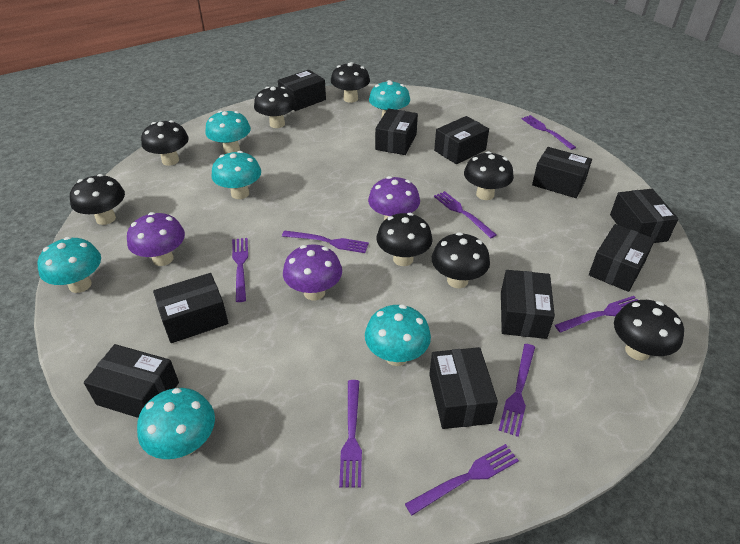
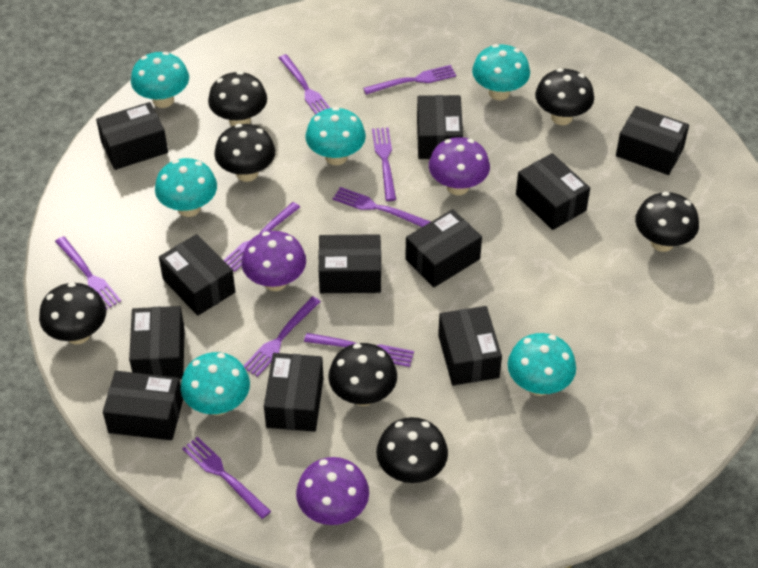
black box: [84,344,179,418] [153,273,228,343] [278,70,326,111] [375,108,418,155] [429,347,498,429] [434,116,489,164] [501,270,555,339] [532,147,592,198] [589,224,655,292] [610,189,678,243] = 10 -> [96,102,168,170] [103,371,183,440] [129,306,185,379] [159,234,235,316] [264,353,323,432] [318,234,381,293] [405,209,482,287] [417,95,463,159] [438,306,502,385] [516,153,590,230] [616,106,689,175] = 11
black mushroom: [70,174,125,225] [141,120,189,166] [254,87,296,128] [331,62,370,103] [377,213,433,266] [432,232,490,288] [464,151,514,200] [614,300,684,361] = 8 -> [39,282,106,344] [208,71,267,126] [214,124,275,182] [328,343,397,406] [376,417,448,483] [535,68,594,125] [635,192,699,252] = 7
purple fork: [232,238,248,302] [282,230,369,253] [339,380,362,488] [405,444,519,515] [434,191,497,238] [499,344,535,437] [521,115,576,150] [555,296,638,333] = 8 -> [55,236,121,310] [182,437,271,519] [223,202,300,272] [244,296,321,377] [279,54,330,114] [304,333,414,367] [333,187,430,227] [363,65,456,95] [372,127,396,201] = 9

